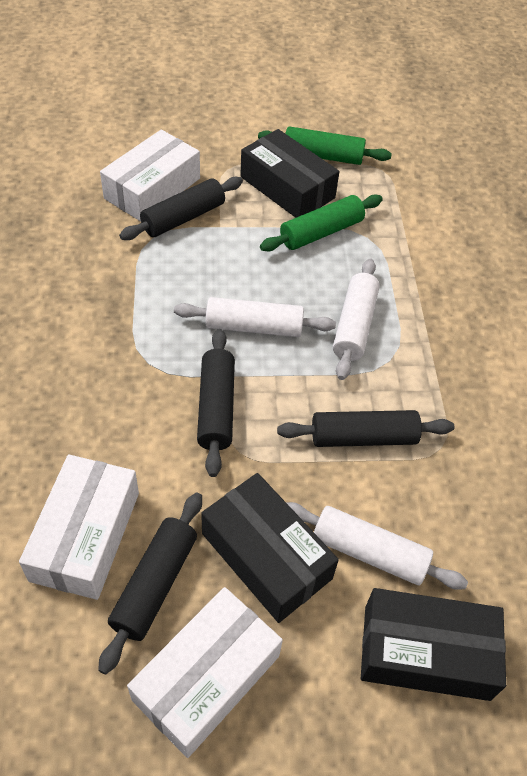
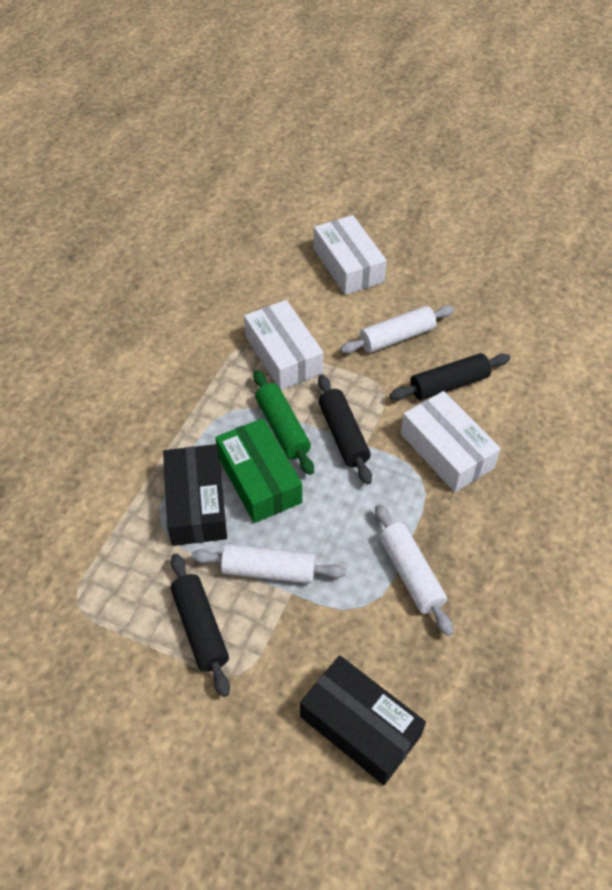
black box: [201,473,339,623] [240,129,339,218] [361,588,506,701] = 3 -> [163,444,227,546] [300,655,426,785] = 2
black rolling pin: [98,493,202,675] [119,177,243,240] [197,329,235,477] [277,410,454,447] = 4 -> [171,554,230,697] [318,375,372,485] [389,353,510,400] = 3
green box: none = 0 -> [215,418,302,523] = 1
green rolling pin: [258,126,392,165] [260,195,383,251] = 2 -> [253,370,314,475] = 1

